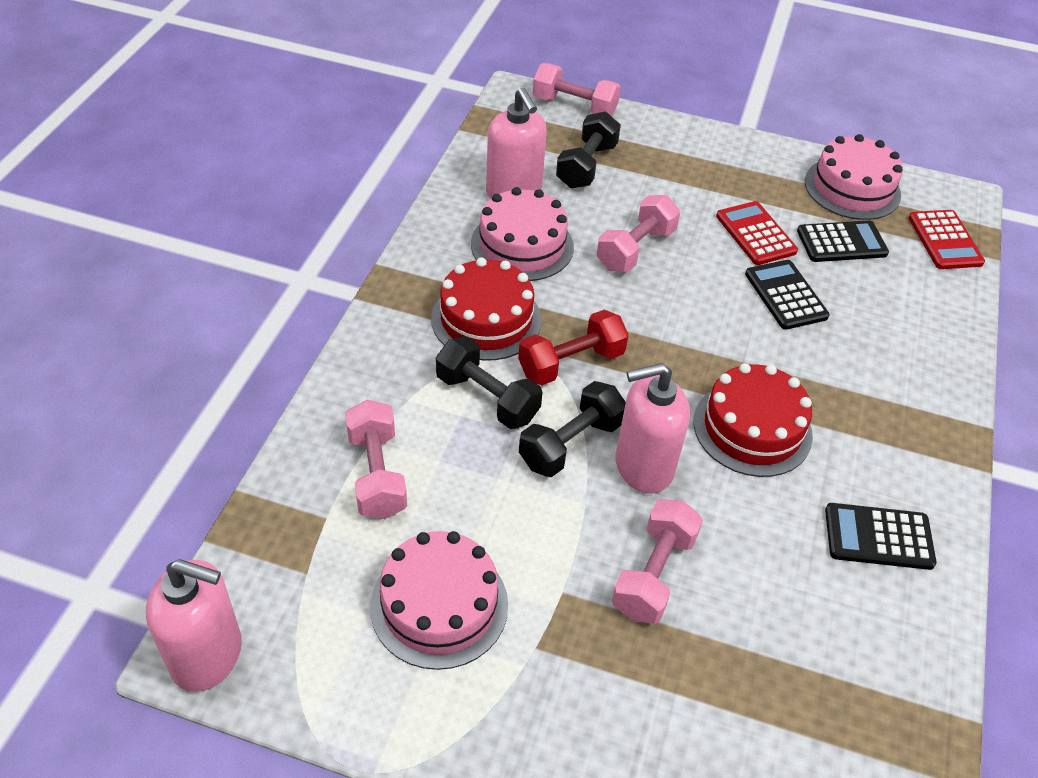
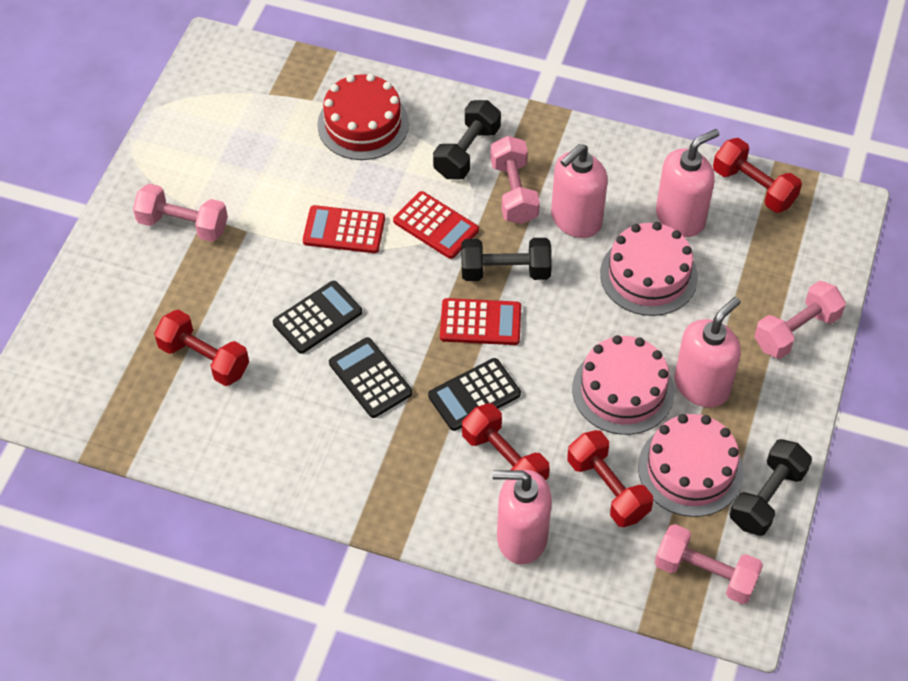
pink soap dispenser: [146,559,242,692] [486,88,547,199] [615,363,690,494] = 3 -> [492,470,552,564] [551,144,608,238] [656,129,719,237] [675,297,741,407] = 4
red cake: [431,257,542,361] [694,363,813,477] = 2 -> [317,74,409,160] = 1
red calculator: [716,201,798,265] [908,210,985,269] = 2 -> [303,205,385,253] [393,191,479,259] [440,298,521,345] = 3
red dumbbell: [518,310,629,386] = 1 -> [154,310,249,386] [462,403,550,480] [567,430,653,527] [713,138,802,213] = 4

